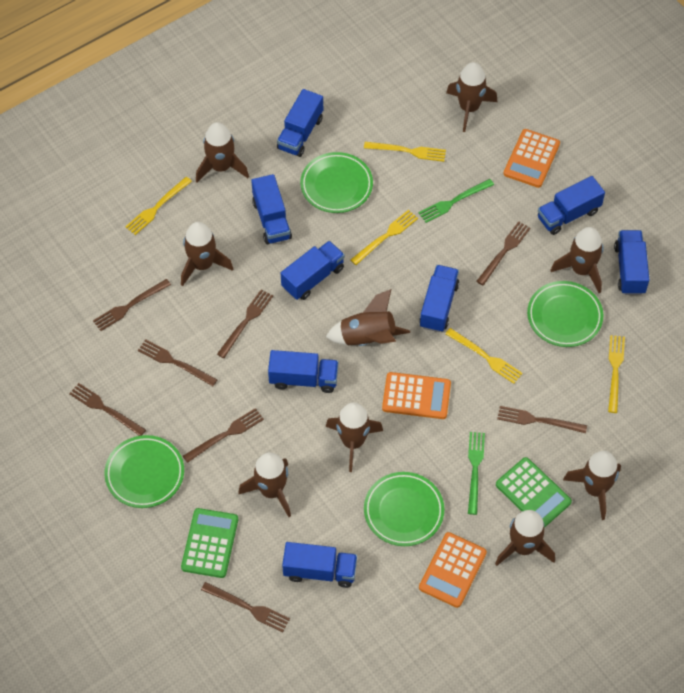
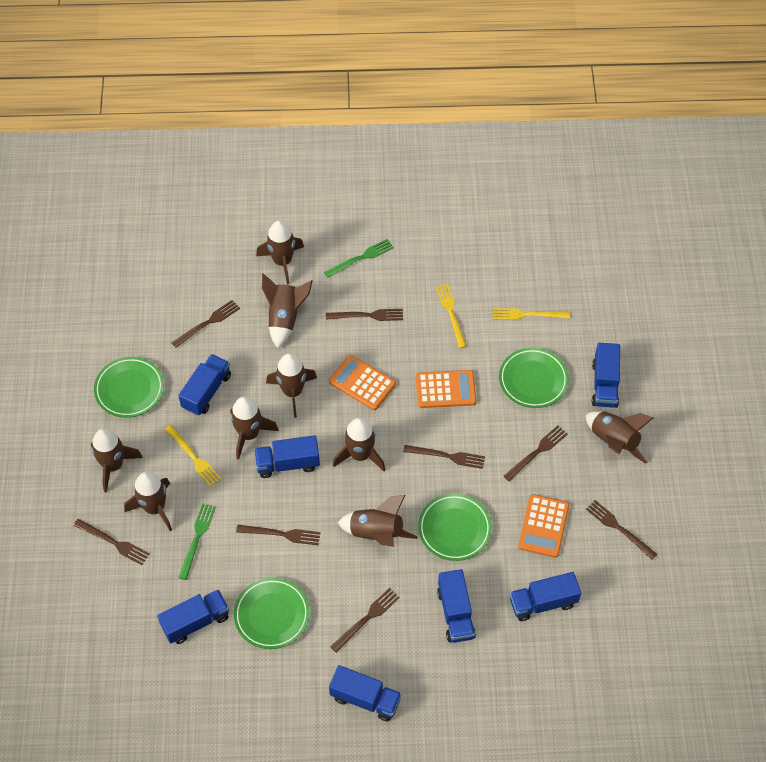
blue truck: [251,174,292,244] [268,350,338,393] [277,89,323,157] [281,241,345,300] [282,542,357,588] [419,265,460,332] [538,176,605,235] [614,230,649,295] = 8 -> [157,589,229,644] [178,354,231,416] [254,435,320,478] [329,665,401,722] [437,569,476,643] [510,572,581,621] [592,343,620,408] = 7
green calculator: [181,508,238,578] [496,457,572,528] = 2 -> none = 0
yellow fork: [125,177,192,235] [351,210,418,265] [364,142,446,162] [445,328,523,384] [608,335,625,413] = 5 -> [165,425,221,487] [436,284,467,349] [493,308,570,320] = 3

